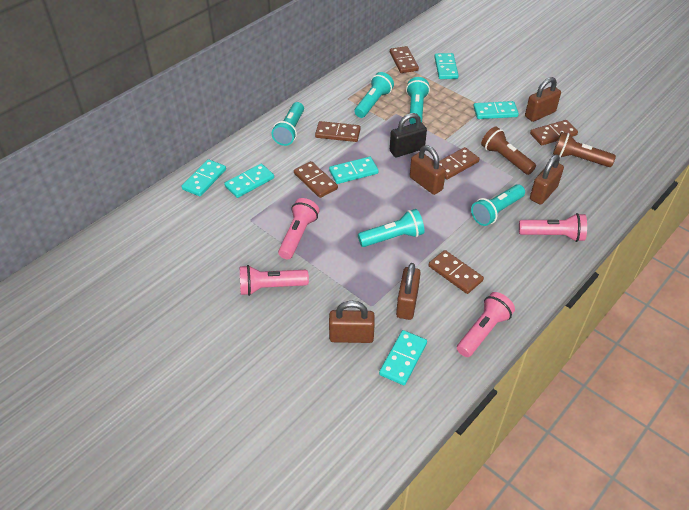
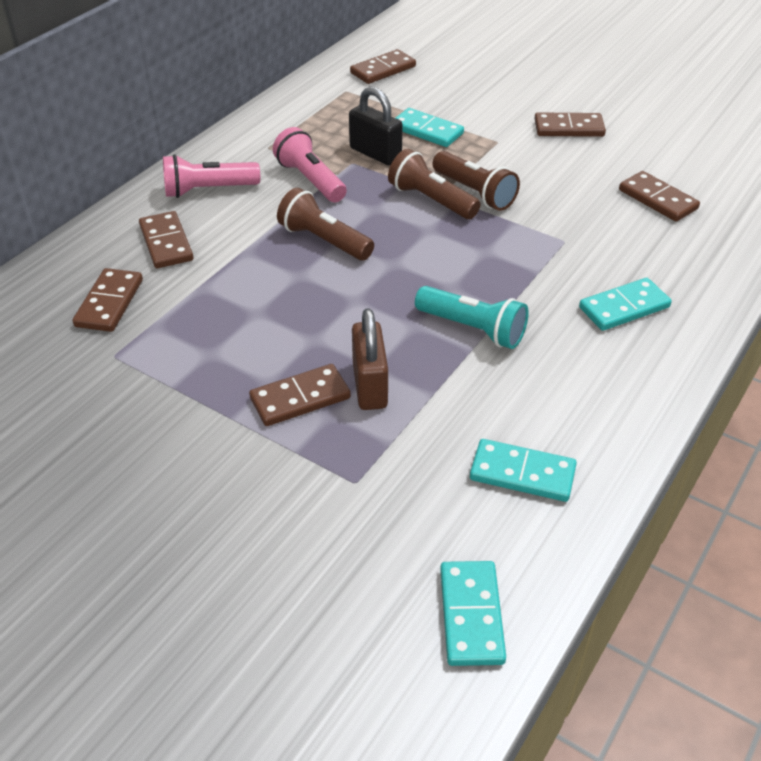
brown flashlight: [481,126,536,175] [553,132,616,167] = 2 -> [277,188,374,261] [388,149,481,219] [432,151,520,211] = 3
brown padlock: [329,301,375,343] [396,263,421,320] [410,145,446,195] [525,77,561,122] [530,155,564,205] = 5 -> [352,309,388,410] = 1
pink flashlight: [240,265,309,296] [278,198,319,259] [457,292,515,357] [519,213,587,242] = 4 -> [163,154,260,198] [273,127,347,203] = 2
turquoise domino: [181,159,226,196] [224,164,274,198] [329,157,379,184] [379,330,427,385] [434,53,459,79] [473,101,519,119] = 6 -> [396,108,464,147] [440,561,506,666] [470,439,577,502] [579,278,672,331] = 4
turquoise flashlight: [272,102,304,146] [354,72,394,118] [358,209,425,247] [406,77,430,124] [471,184,525,226] = 5 -> [415,286,529,349] = 1

